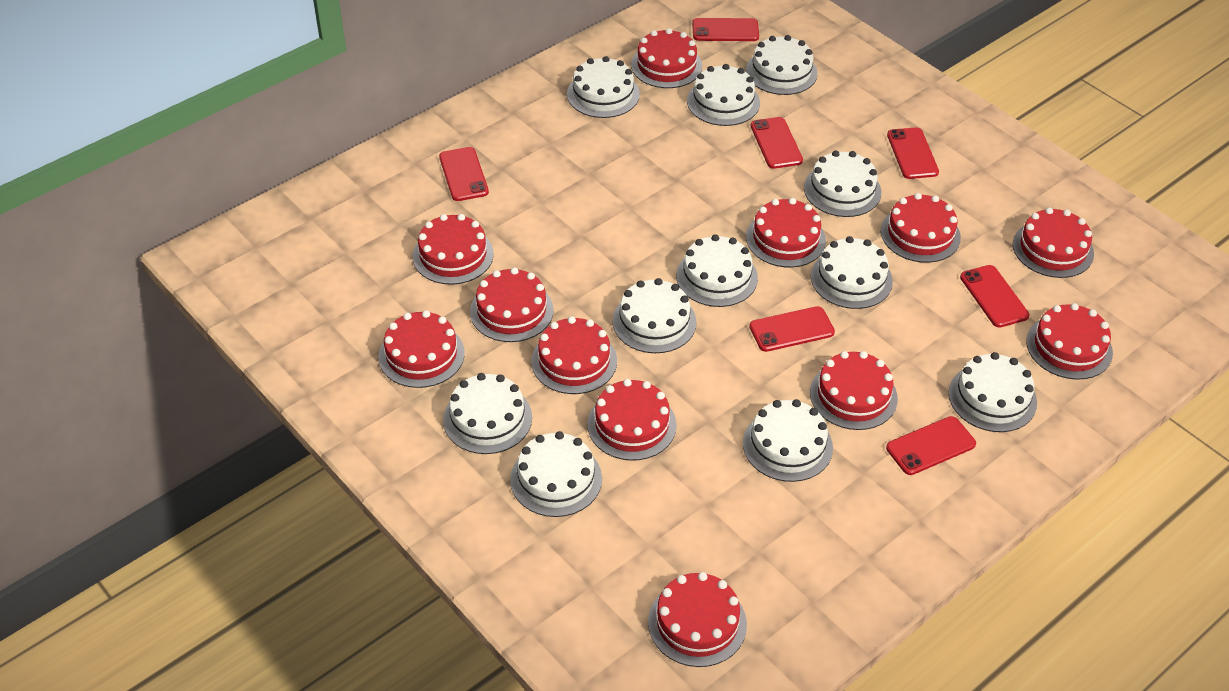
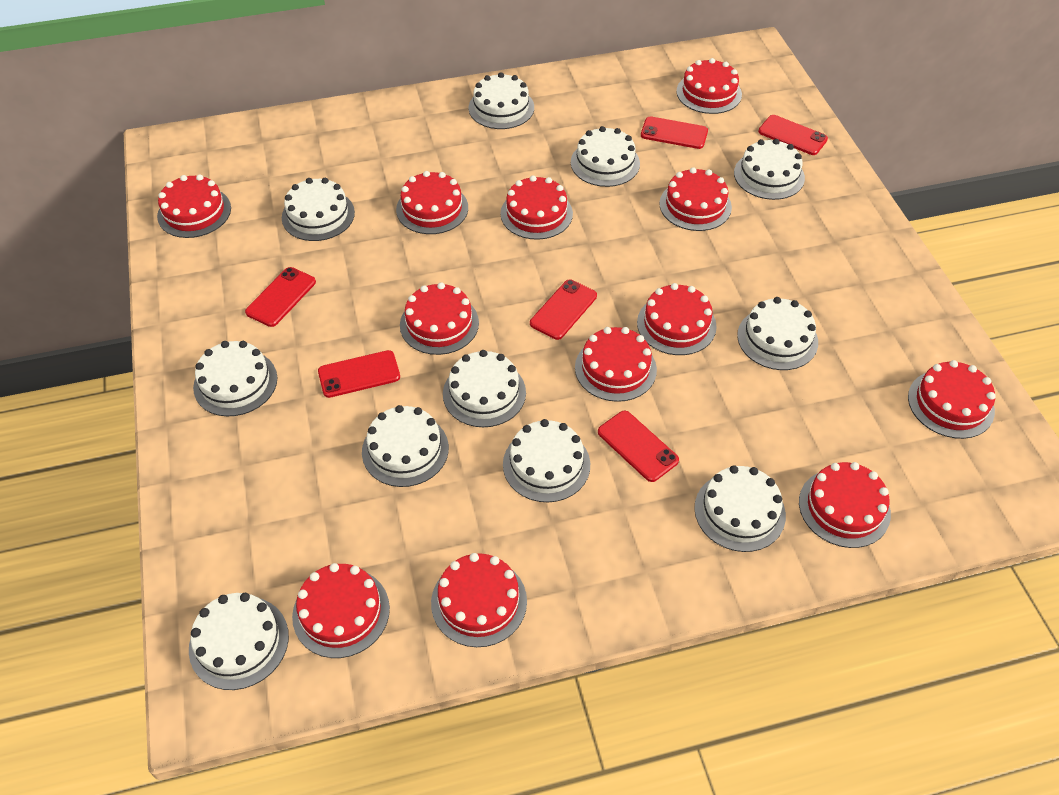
red phone: [439,147,489,201] [692,18,759,41] [749,306,835,352] [751,117,803,169] [886,416,976,475] [887,127,939,179] [960,265,1029,328] = 7 -> [245,267,316,327] [318,350,400,398] [530,280,597,340] [598,411,679,482] [641,116,708,149] [758,115,828,155] = 6

